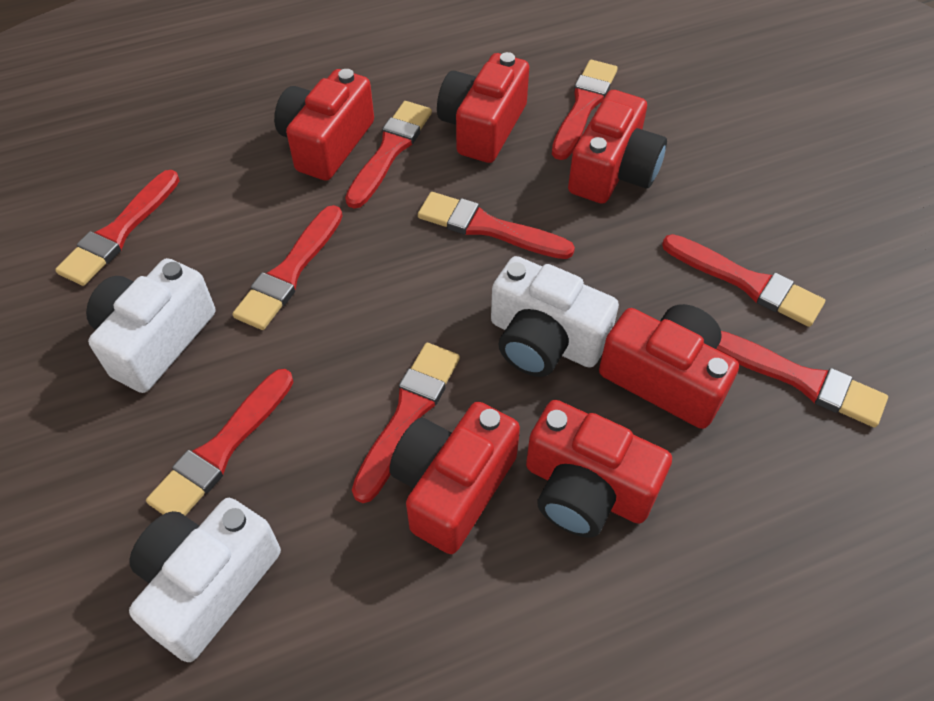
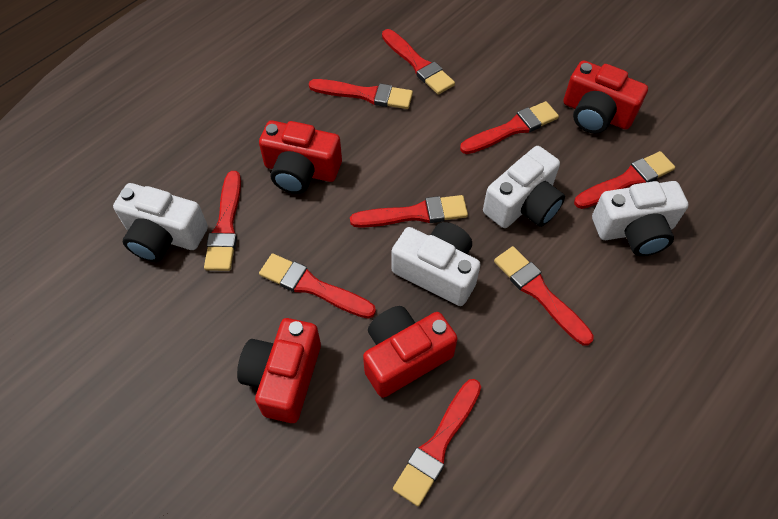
red camera: [274,69,374,181] [389,402,520,554] [437,52,529,163] [526,400,672,538] [568,90,667,204] [599,304,739,429] = 6 -> [237,318,321,423] [259,120,342,194] [363,306,458,398] [563,60,648,134] = 4
white camera: [86,258,215,393] [129,498,281,662] [491,256,619,377] = 3 -> [113,183,208,262] [391,222,481,306] [483,146,565,228] [592,181,689,256] = 4

